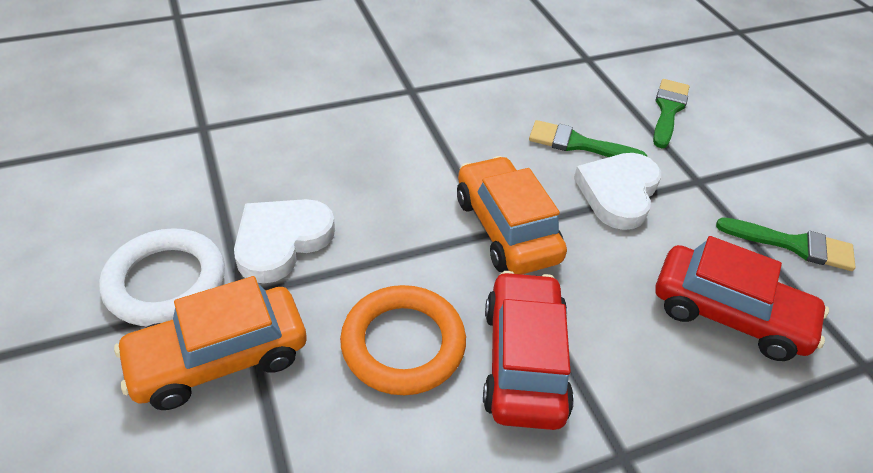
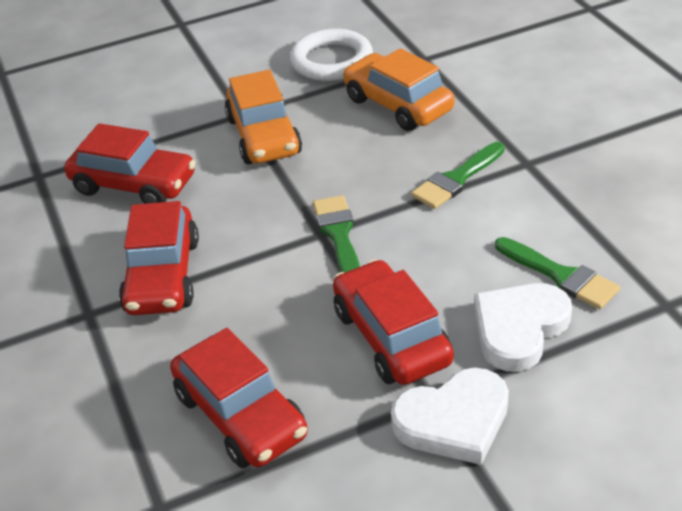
orange ring: [340,285,466,395] = 1 -> none = 0
red car: [483,271,574,430] [656,236,829,361] = 2 -> [64,123,196,204] [119,201,199,315] [170,328,308,468] [333,259,454,385] = 4

